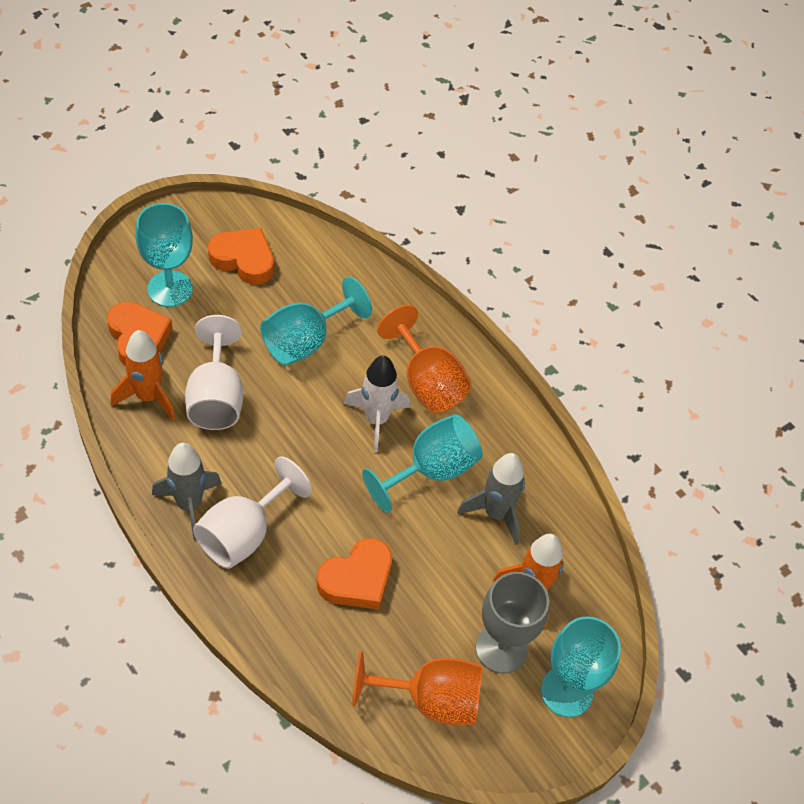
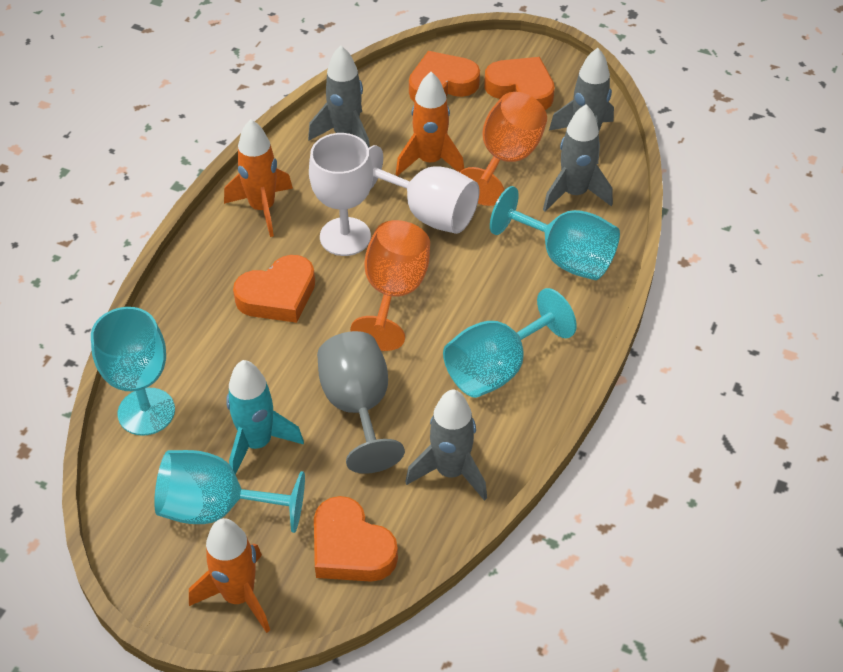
grey rocket: [152,443,222,540] [457,453,525,545] = 2 -> [308,46,370,148] [405,389,487,501] [543,105,613,212] [549,48,614,164] = 4
orange heart: [107,302,172,366] [208,228,274,285] [317,538,392,610] = 3 -> [233,255,315,323] [314,496,398,582] [409,51,480,102] [484,57,555,110] = 4
orange rocket: [110,330,176,420] [493,534,564,628] = 2 -> [189,518,270,633] [224,119,293,237] [396,72,464,176] = 3
turquoise rocket: none = 0 -> [226,360,304,475] = 1
white rocket: [344,355,410,452] = 1 -> none = 0

